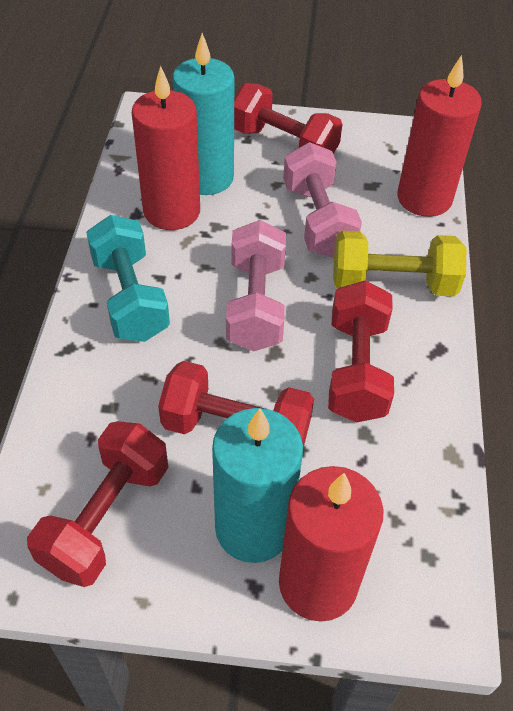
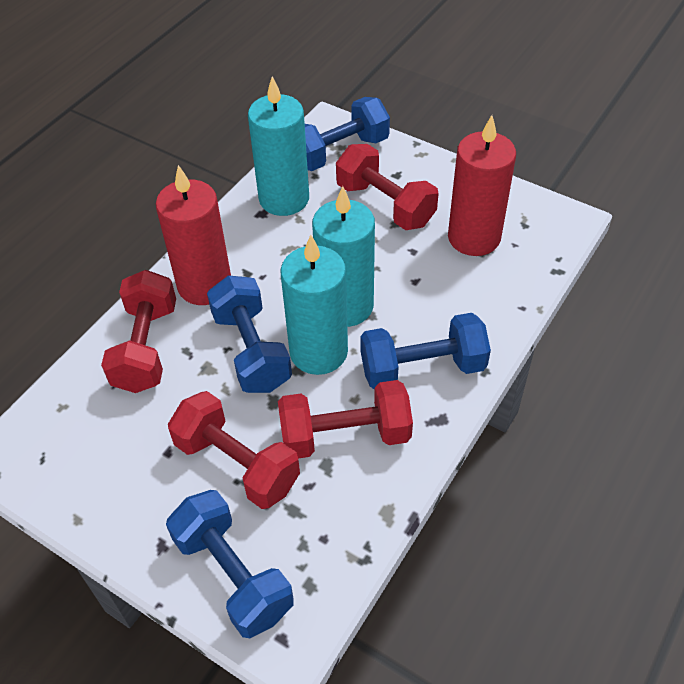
blue dumbbell: none = 0 -> [166,490,294,638] [207,275,292,393] [305,97,390,171] [360,313,491,389] = 4
pink dumbbell: [226,220,286,351] [283,142,362,258] = 2 -> none = 0
red candle: [132,66,200,230] [279,466,383,622] [397,55,482,217] = 3 -> [156,165,231,305] [448,115,516,256] = 2
turquoise candle: [172,33,234,195] [212,408,303,563] = 2 -> [248,76,309,216] [280,235,348,375] [312,186,375,327] = 3
turquoise dumbbell: [86,215,170,342] = 1 -> none = 0
yellow dumbbell: [333,231,466,297] = 1 -> none = 0

